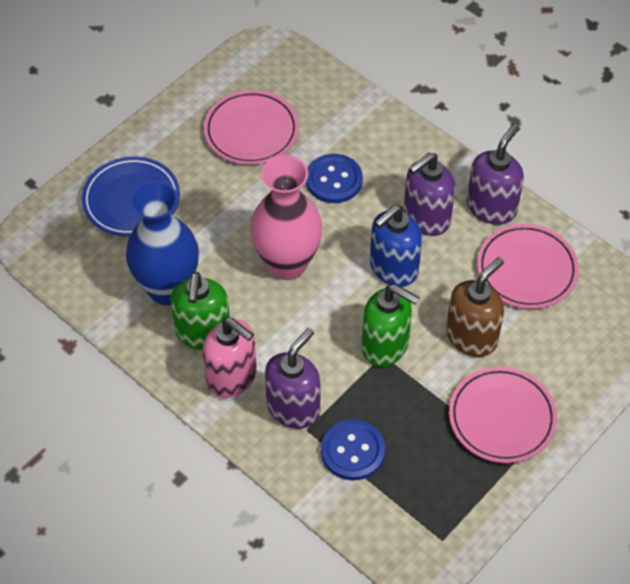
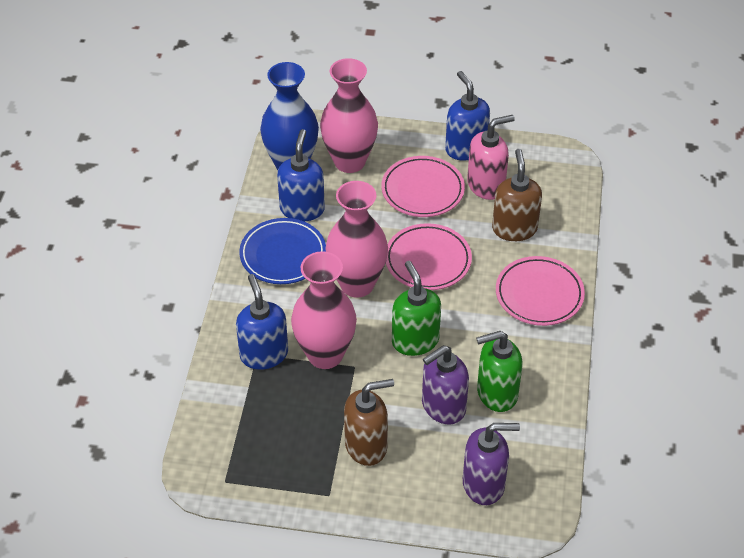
blue button: [306,154,363,203] [321,419,385,481] = 2 -> none = 0
blue soap dispenser: [370,205,422,287] = 1 -> [236,274,288,370] [277,129,325,221] [445,71,490,161] = 3
brown soap dispenser: [446,257,504,357] = 1 -> [344,379,394,466] [492,149,542,241] = 2
pink vase: [250,155,322,280] = 1 -> [291,251,357,369] [320,58,378,173] [325,181,388,298] = 3
purple soap dispenser: [265,328,321,429] [404,153,455,236] [467,124,524,225] = 3 -> [422,345,469,424] [463,423,520,505] = 2

